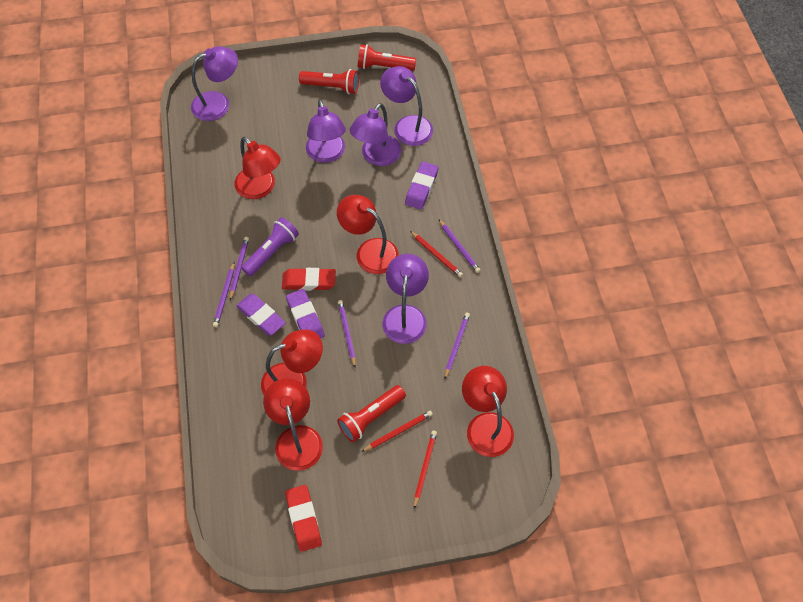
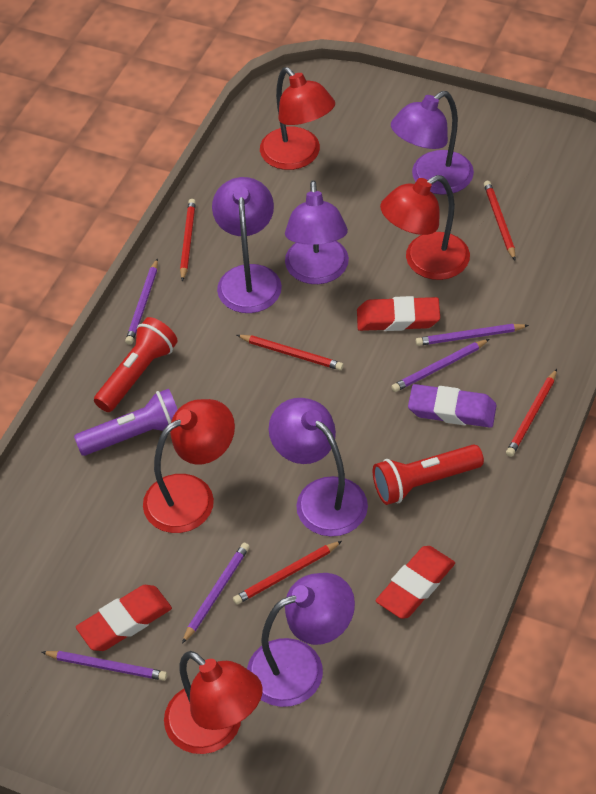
purple eraser: [236,294,286,336] [286,289,325,338] [405,162,438,209] = 3 -> [408,384,497,428] = 1
red eraser: [282,268,336,291] [285,485,322,552] = 2 -> [76,585,172,651] [357,296,440,331] [375,546,455,619] = 3
red flashlight: [299,69,359,94] [337,385,406,442] [358,44,416,71] = 3 -> [94,317,178,412] [373,444,484,505] = 2
red lamp: [235,137,281,199] [261,329,323,395] [263,378,323,471] [337,195,399,274] [462,366,514,457] = 5 -> [143,399,235,533] [164,651,263,754] [260,67,335,170] [380,175,470,280] = 4
red pencil: [361,411,433,452] [410,231,463,277] [414,431,437,509] = 3 -> [180,199,196,282] [233,541,342,605] [237,335,343,370] [484,181,516,260] [506,369,557,457] = 5

